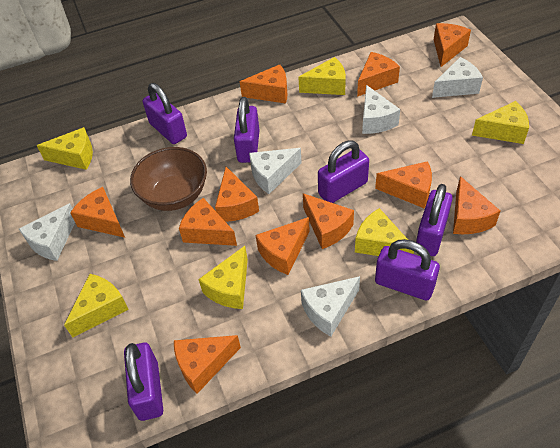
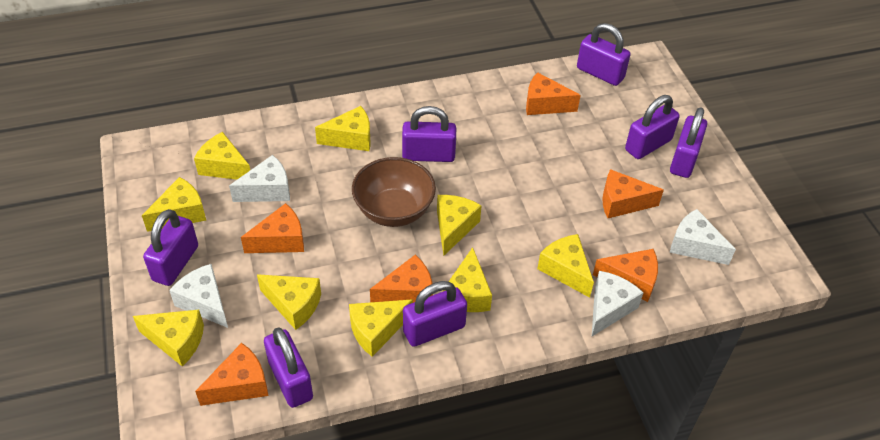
orange cheese: [70,187,125,238] [174,335,241,394] [179,198,237,246] [215,167,259,222] [240,64,287,103] [256,217,310,275] [303,193,354,249] [357,52,400,97] [375,161,432,208] [434,23,471,67] [453,176,500,234] = 11 -> [195,343,268,406] [241,203,304,253] [370,254,433,303] [526,72,581,115] [593,249,658,302] [602,169,664,218] = 6
purple padlock: [124,343,163,421] [143,83,187,144] [234,97,259,163] [318,141,369,203] [375,239,440,300] [416,184,453,256] = 6 -> [143,209,198,286] [264,327,313,408] [402,106,456,162] [403,281,467,347] [577,23,631,86] [625,95,680,159] [670,107,707,178] = 7
white cheese: [19,203,75,261] [249,148,302,194] [301,276,360,337] [362,85,400,134] [432,57,483,98] = 5 -> [169,264,228,328] [229,155,290,202] [592,271,644,336] [670,209,736,265] = 4
yellow cheese: [36,127,93,170] [64,274,129,337] [198,246,248,309] [299,57,346,95] [355,208,414,256] [472,101,529,144] = 6 -> [133,310,204,366] [142,177,206,232] [194,132,250,180] [257,274,321,330] [315,106,371,151] [349,299,413,357] [437,195,482,256] [443,247,492,312] [537,234,594,298] = 9

